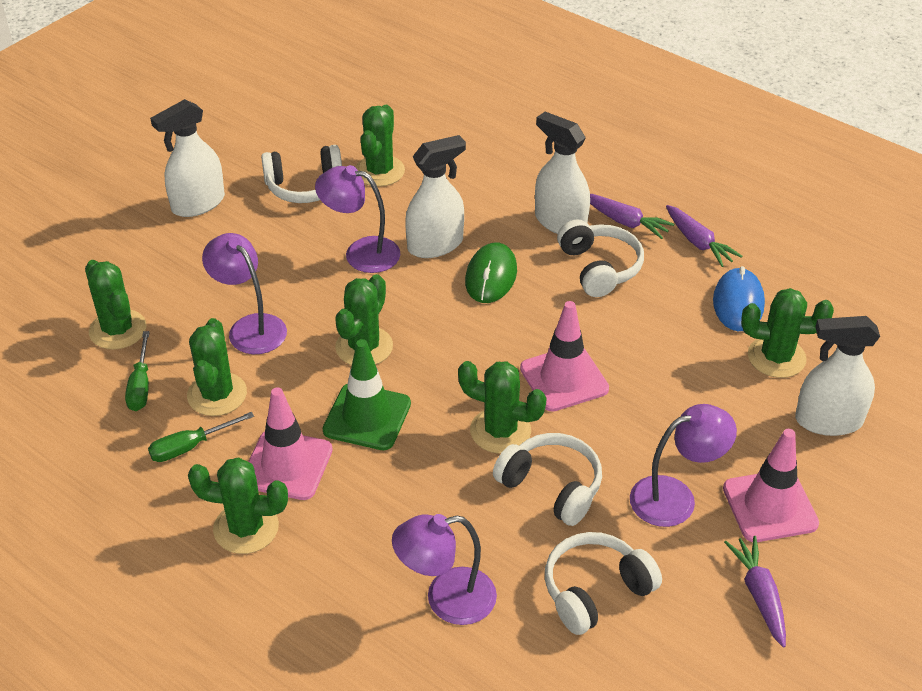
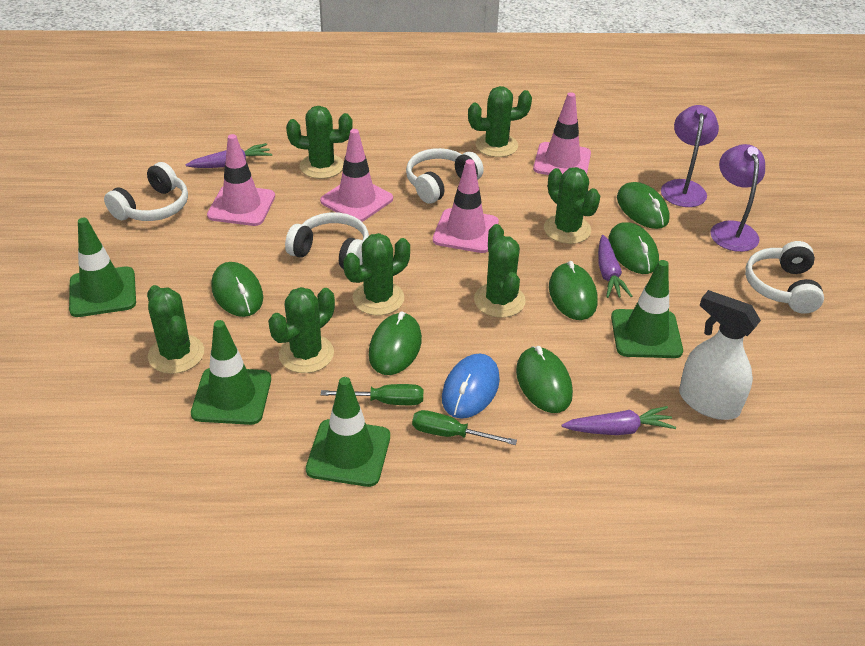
green mouse: [465,243,517,303] = 1 -> [211,262,263,317] [369,312,422,375] [516,346,573,413] [549,261,598,320] [608,222,659,274] [617,182,669,229] = 6
green traffic cone: [323,339,411,450] = 1 -> [69,218,136,317] [191,320,271,425] [306,377,390,487] [611,260,683,358] = 4
pink traffic cone: [248,387,333,500] [520,301,609,412] [723,429,819,542] = 3 -> [207,134,275,226] [320,129,393,222] [433,159,499,253] [533,92,591,175] = 4
purple lamp: [202,233,287,354] [315,165,400,273] [392,514,497,625] [630,404,737,527] = 4 -> [661,105,719,207] [710,144,765,252] = 2
white spray bottle: [150,99,225,217] [405,135,466,258] [535,112,590,234] [795,316,880,436] = 4 -> [679,290,761,420] = 1

